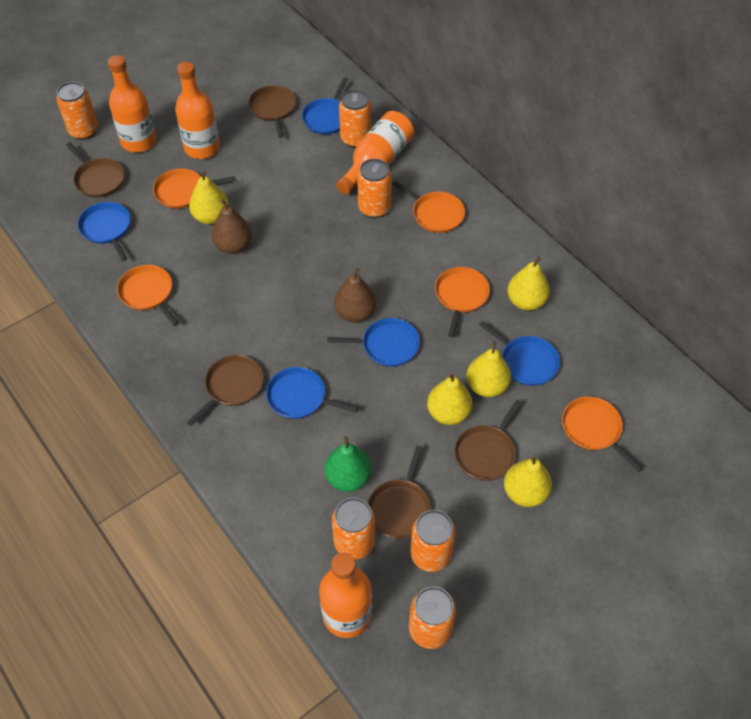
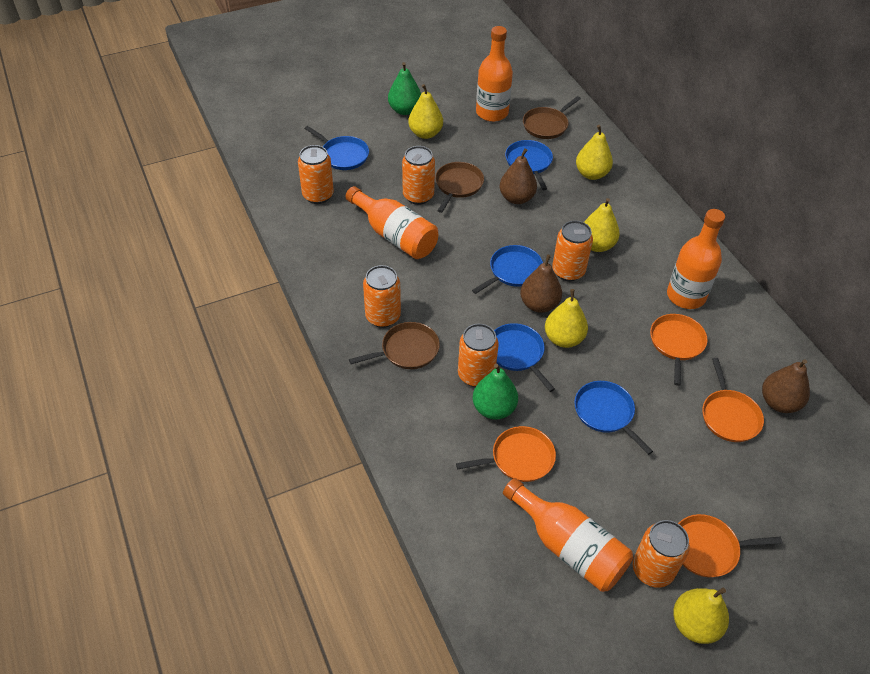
brown pan: [66,142,124,198] [187,355,264,426] [248,85,296,138] [368,446,431,539] [454,400,522,481] = 5 -> [349,322,440,369] [435,162,484,213] [523,96,581,139] = 3
brown pear: [211,199,252,254] [334,267,376,322] = 2 -> [500,148,537,204] [520,254,562,313] [762,359,810,413] = 3
green pear: [324,436,372,492] = 1 -> [388,62,421,115] [473,364,518,420] = 2
orange pan: [117,265,179,326] [153,168,236,209] [392,180,465,233] [435,267,490,337] [562,396,643,472] = 5 -> [456,426,556,482] [650,314,708,386] [678,514,782,577] [702,358,764,442] = 4

